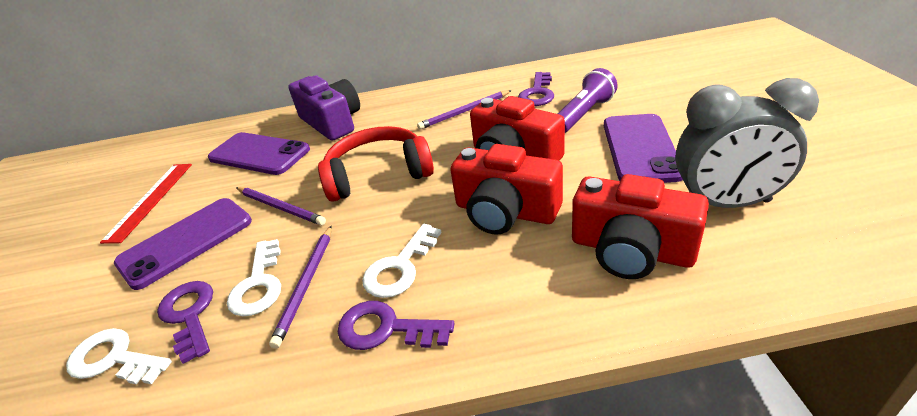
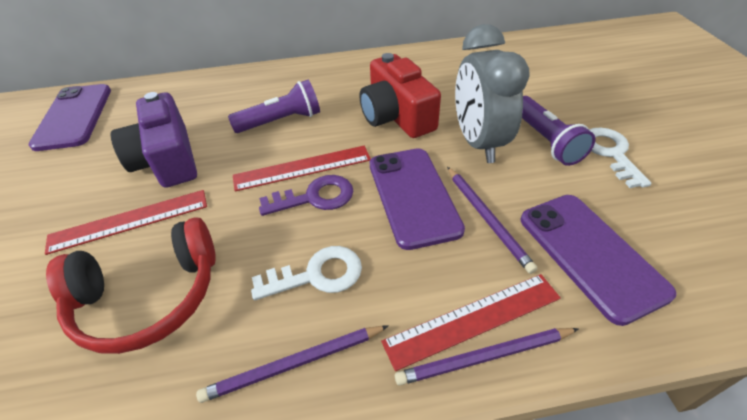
purple flashlight: [558,68,618,133] = 1 -> [228,80,320,133] [522,96,595,166] = 2
purple key: [157,281,213,364] [338,301,455,350] [518,72,554,106] = 3 -> [259,175,353,216] = 1
red camera: [450,144,563,235] [470,96,565,161] [572,174,709,279] = 3 -> [360,53,441,138] = 1
red ruler: [100,164,192,244] = 1 -> [45,190,207,255] [233,146,371,192] [381,274,561,371] = 3
white key: [66,328,172,385] [227,239,281,316] [362,224,441,298] = 3 -> [251,246,362,300] [589,128,652,188] = 2

